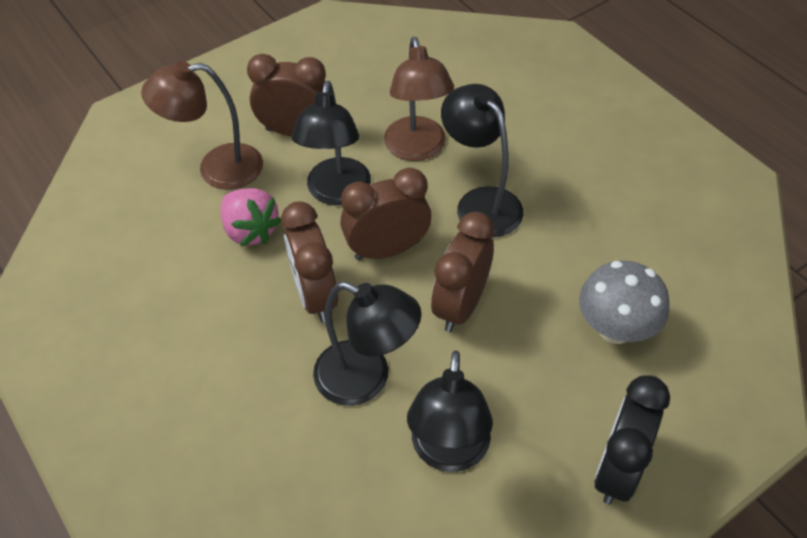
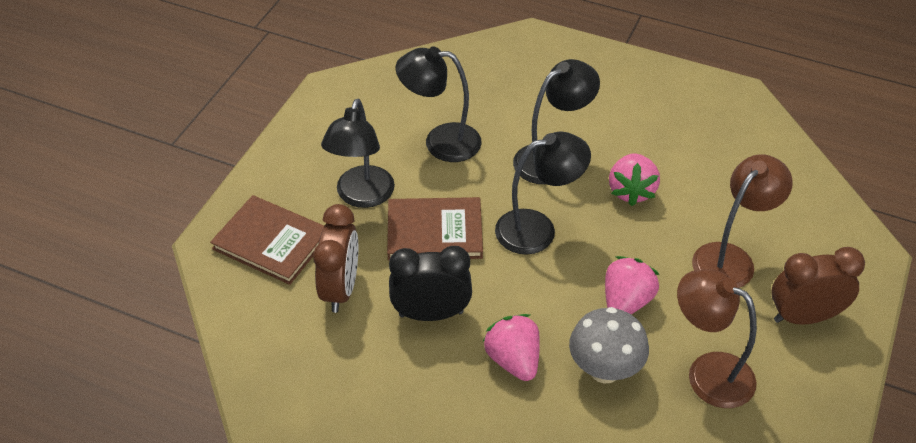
brown book: none = 0 -> [210,195,324,285] [387,197,483,261] = 2
brown clock: [247,54,326,136] [281,201,338,322] [341,168,431,260] [431,212,494,332] = 4 -> [313,204,358,313] [771,247,865,325] = 2
pink strawberry: [221,188,281,247] = 1 -> [483,314,540,381] [605,256,660,314] [609,153,660,206] = 3

